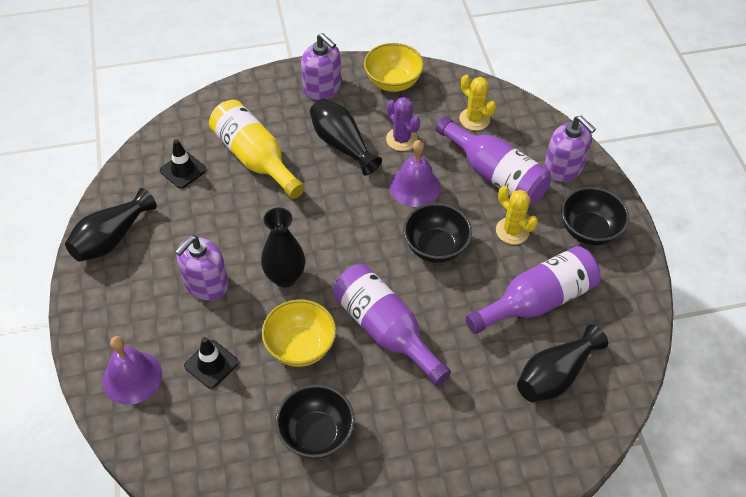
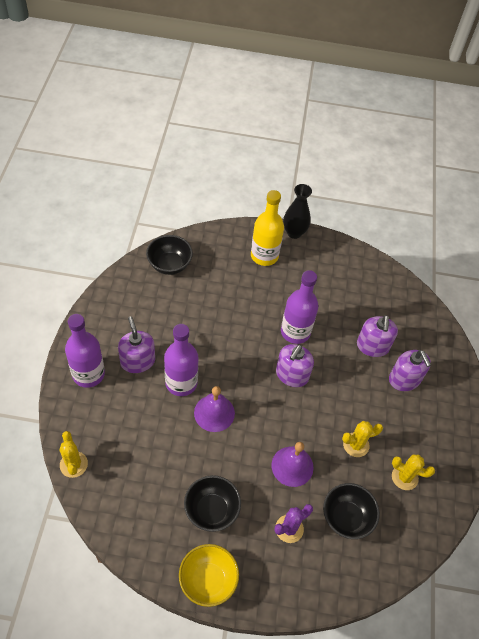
black traffic cone: [160,139,207,189] [184,337,239,389] = 2 -> none = 0
black vase: [65,188,157,262] [261,207,305,287] [310,99,382,175] [517,325,608,402] = 4 -> [283,184,312,239] = 1
purple soap dispenser: [175,235,229,301] [301,33,341,100] [544,116,596,182] = 3 -> [118,316,155,373] [276,344,314,387] [357,315,398,357] [389,350,431,391] = 4
yellow bowl: [262,300,336,367] [364,43,424,92] = 2 -> [179,544,239,607] = 1
yellow cactus: [459,75,496,131] [496,186,538,244] = 2 -> [59,431,88,478] [342,421,383,457] [392,454,435,490] = 3

